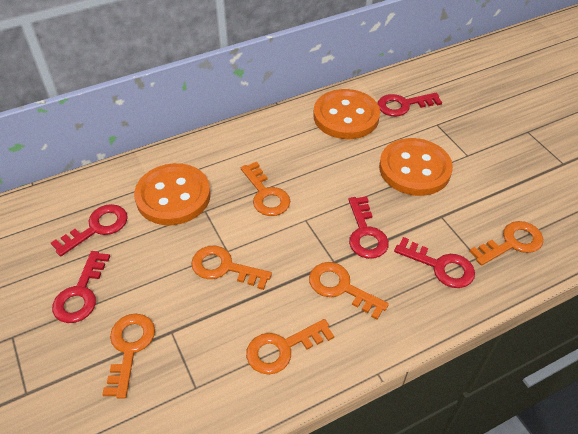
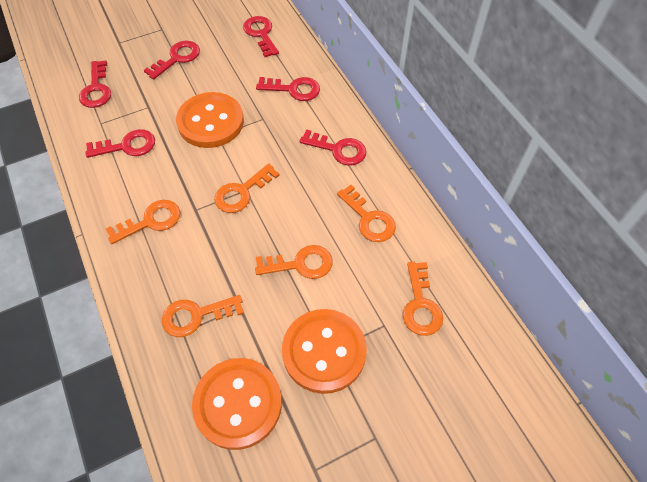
red key: [51,204,128,257] [52,251,110,323] [348,196,389,259] [377,93,442,116] [394,237,475,288] = 5 -> [79,61,111,108] [85,129,155,158] [144,41,200,80] [243,16,279,57] [256,77,320,101] [299,129,366,166] = 6

